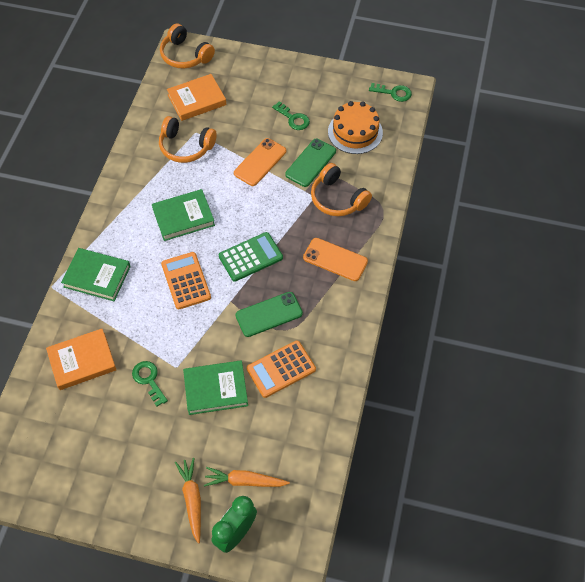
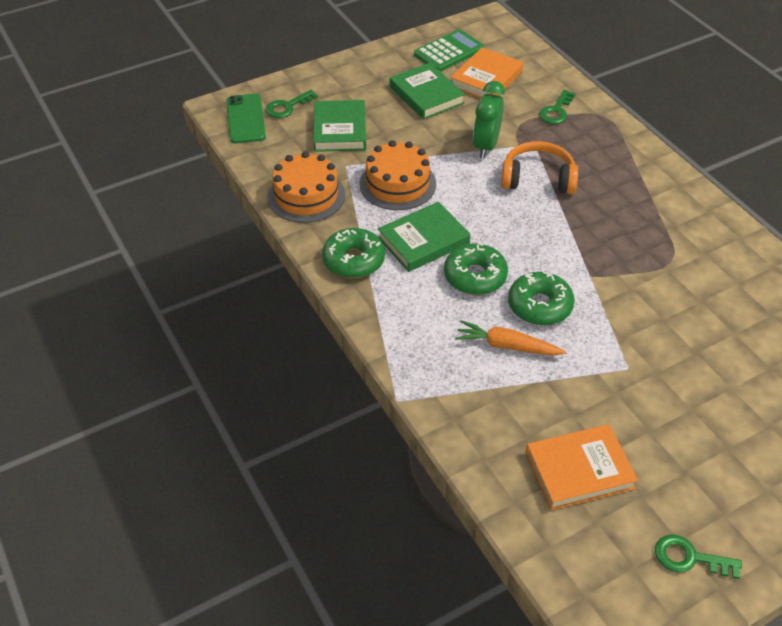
green donut: none = 0 -> [322,228,385,278] [444,242,508,295] [508,272,574,325] = 3
green phone: [235,292,303,337] [285,139,336,187] = 2 -> [226,94,266,144] = 1
orange cake: [328,101,383,154] = 1 -> [267,151,345,223] [359,140,436,210] = 2
orange calculator: [161,252,211,309] [247,340,316,398] = 2 -> none = 0
orange carrot: [175,458,201,544] [204,467,290,487] = 2 -> [455,320,566,356] = 1
orange headphones: [159,116,217,163] [160,23,215,68] [311,163,372,216] = 3 -> [501,141,578,194] = 1
orange phone: [234,138,286,186] [303,238,368,281] = 2 -> none = 0

